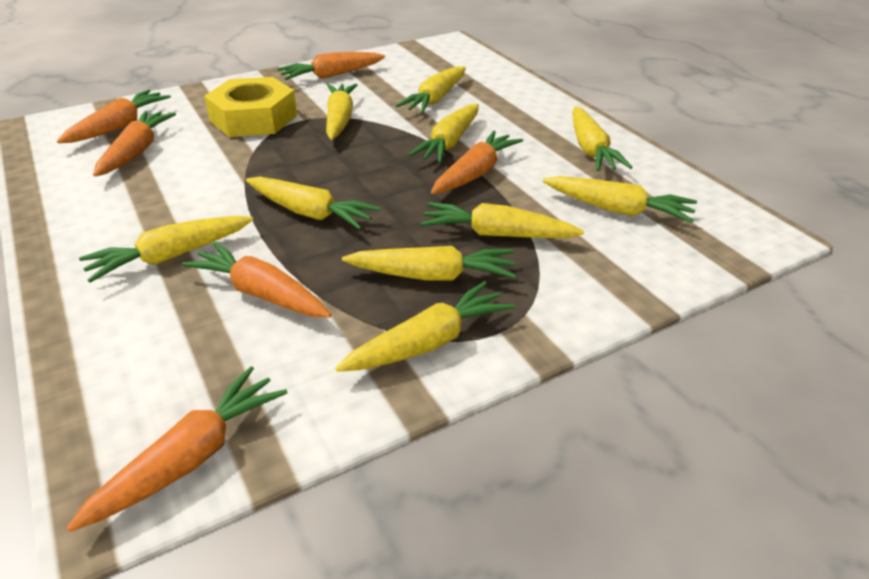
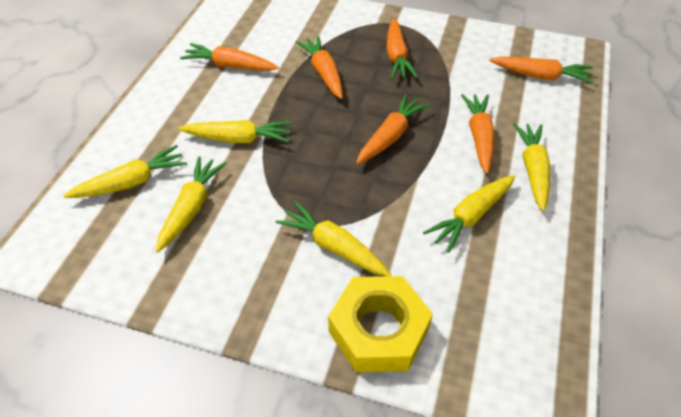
yellow carrot: [79,216,253,283] [246,177,381,230] [326,84,357,140] [335,281,515,372] [342,246,516,281] [396,66,466,113] [408,104,479,163] [420,202,584,238] [543,176,697,223] [573,107,633,171] = 10 -> [63,145,187,198] [156,156,227,252] [179,120,291,143] [276,201,391,276] [423,175,515,253] [513,123,550,211] = 6

